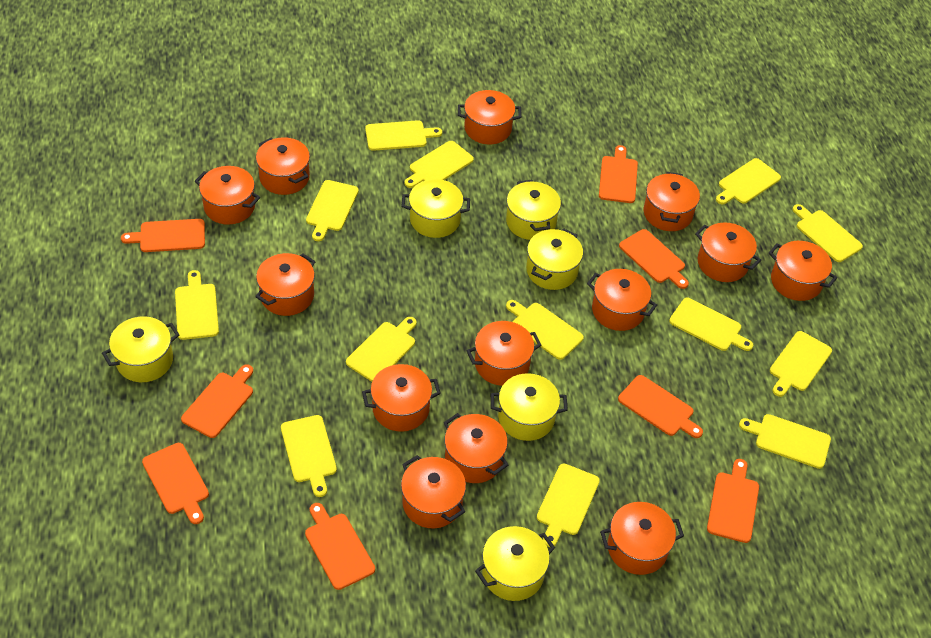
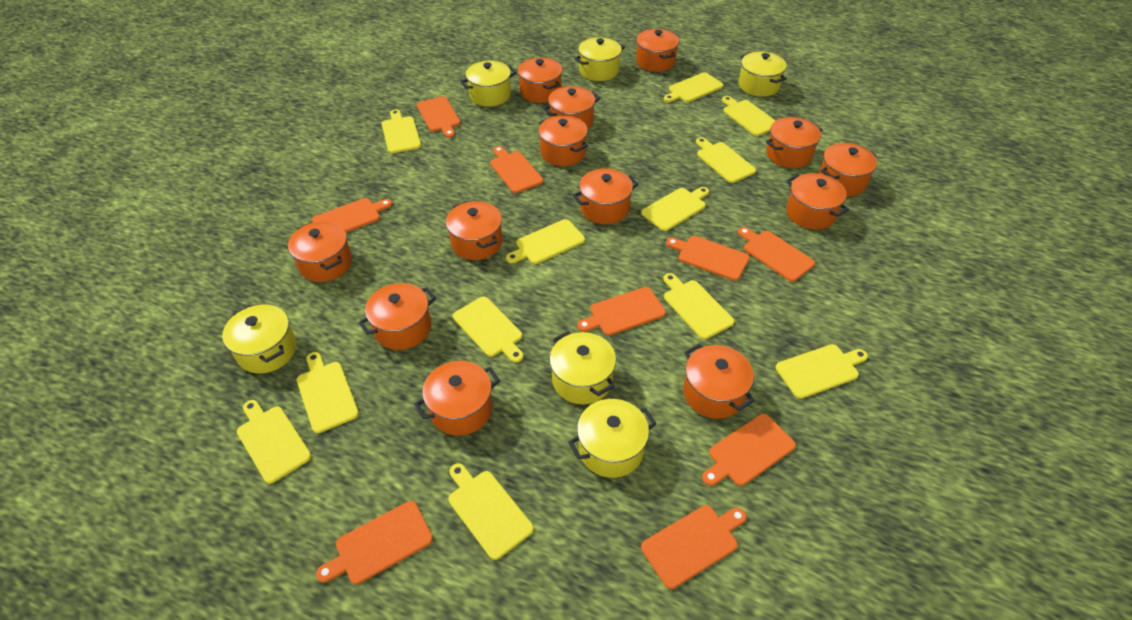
orange cutting board: [121,219,205,252] [142,443,209,524] [181,364,253,438] [305,503,375,590] [599,145,638,203] [618,375,703,438] [619,229,689,289] [707,459,759,543] = 8 -> [312,198,392,233] [316,501,433,584] [417,96,460,138] [490,146,543,193] [577,287,666,336] [641,505,747,589] [666,236,750,281] [702,414,796,486] [738,227,815,282] = 9
yellow cutting board: [175,270,219,340] [281,415,337,497] [306,180,359,241] [346,317,417,382] [365,120,442,151] [404,141,474,188] [506,300,584,360] [537,464,600,547] [669,298,753,351] [716,158,781,204] [739,414,831,469] [770,331,832,397] [792,204,863,262] = 13 -> [237,400,311,484] [297,352,359,433] [382,109,421,153] [449,463,534,560] [453,297,523,363] [506,219,585,264] [641,187,709,231] [663,273,734,339] [664,72,724,102] [696,137,756,183] [722,96,775,136] [776,344,868,399] = 12

